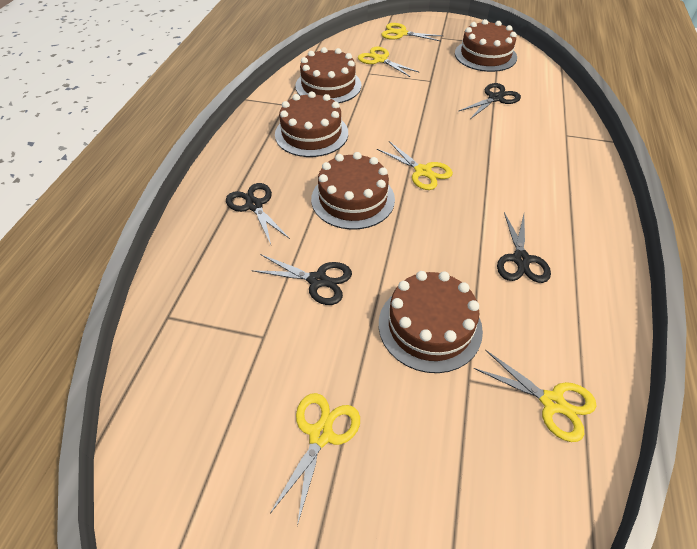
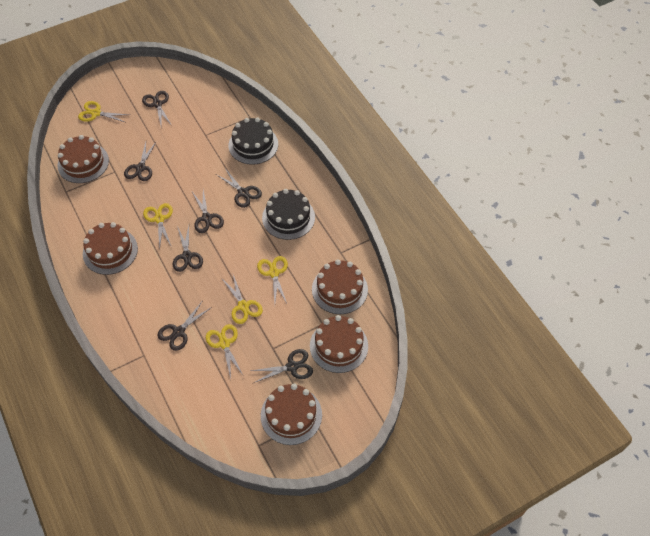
black cake: none = 0 -> [229,117,278,165] [262,189,315,240] = 2
black scissors: [226,183,290,244] [251,254,352,305] [459,83,521,119] [497,212,551,283] = 4 -> [124,141,157,181] [142,91,172,126] [157,300,212,351] [173,226,203,272] [192,190,224,233] [216,168,262,208] [251,349,313,383] = 7

